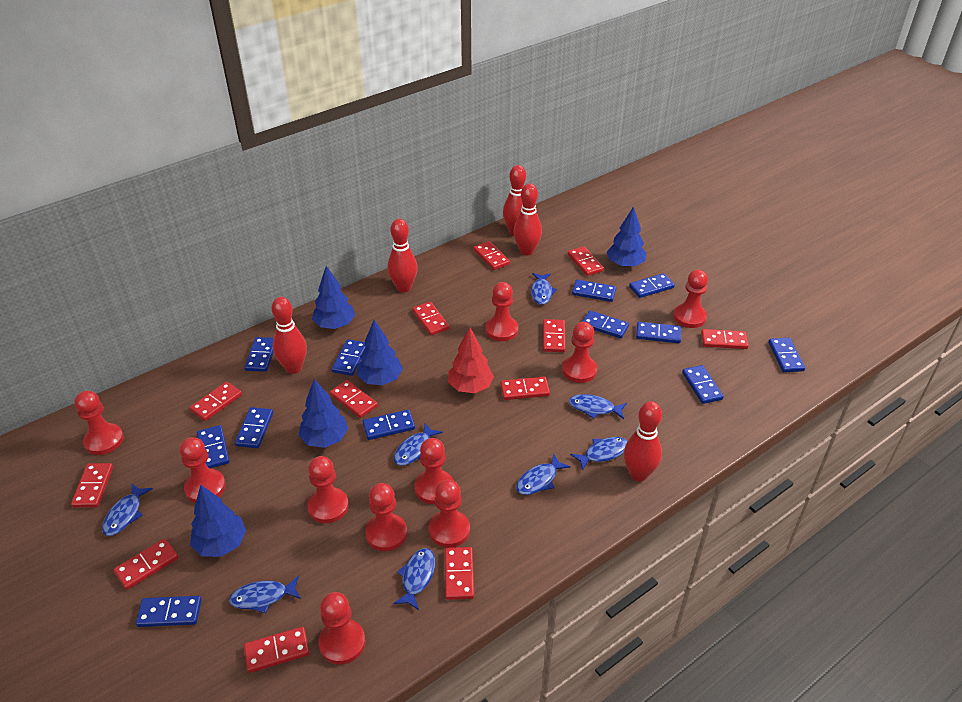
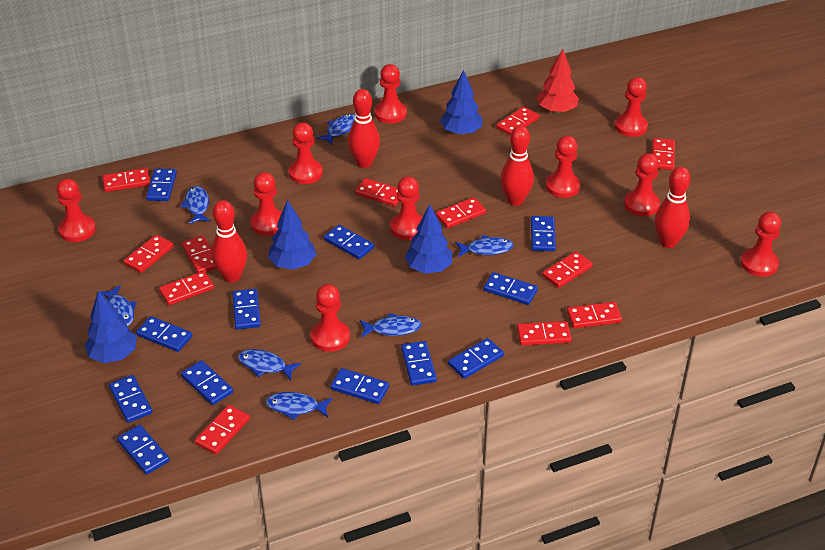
blue fish: [102,483,153,536] [229,576,301,613] [393,548,435,610] [394,423,443,466] [516,454,571,495] [531,273,557,305] [568,394,627,419] [570,437,628,471] = 8 -> [100,285,136,326] [180,186,210,224] [238,349,301,380] [266,392,332,420] [316,114,355,145] [360,313,422,338] [455,235,514,257] = 7
blue tree: [190,485,246,557] [298,379,348,448] [312,266,355,329] [357,320,403,385] [607,206,646,268] = 5 -> [84,290,137,363] [268,200,316,270] [405,204,452,274] [440,70,482,135] = 4
red bowling pin: [271,297,307,374] [388,219,418,292] [503,165,526,236] [513,183,542,255] [624,401,662,481] = 5 -> [211,200,247,283] [348,89,380,168] [500,126,534,206] [655,167,691,248] = 4

